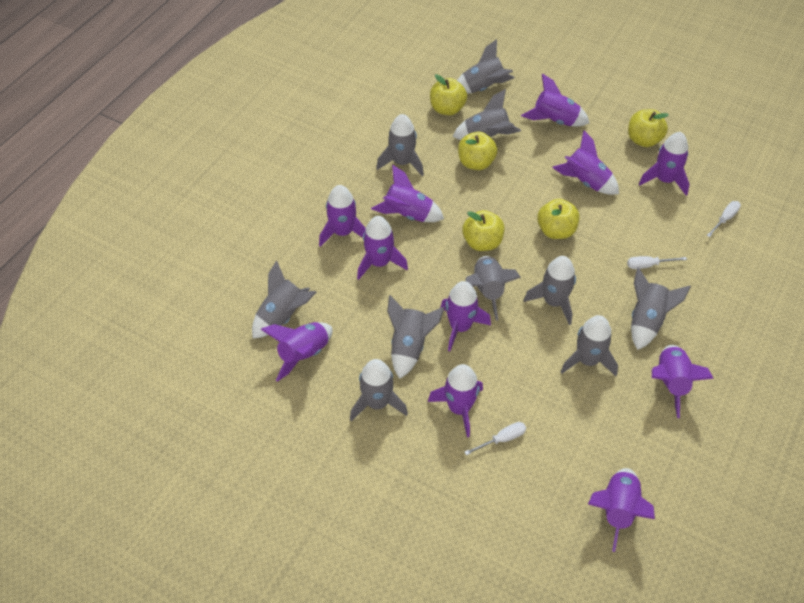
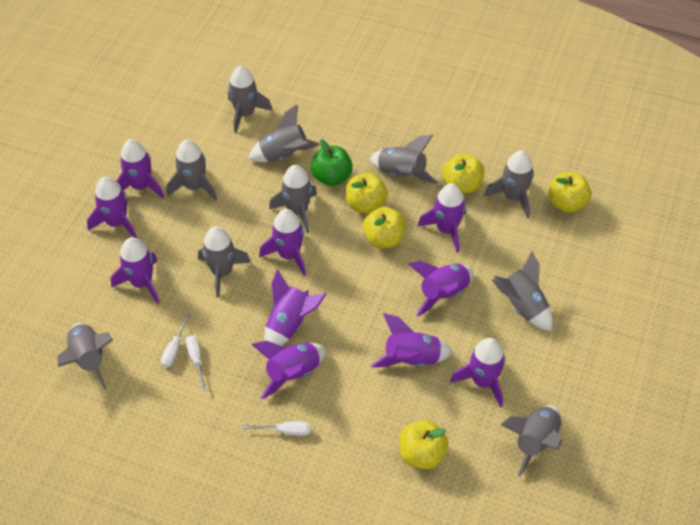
green apple: none = 0 -> [311,139,353,186] = 1
purple rocket: [261,322,333,382] [319,185,366,247] [357,216,408,280] [371,165,444,222] [428,364,483,437] [440,281,491,351] [521,73,589,126] [552,130,619,195] [588,468,655,552] [639,132,690,196] [652,345,714,418] = 11 -> [87,176,137,238] [111,237,160,304] [116,139,165,199] [252,341,326,399] [259,209,306,276] [264,269,326,346] [371,313,453,367] [409,261,473,317] [417,183,466,253] [451,338,505,407] = 10

